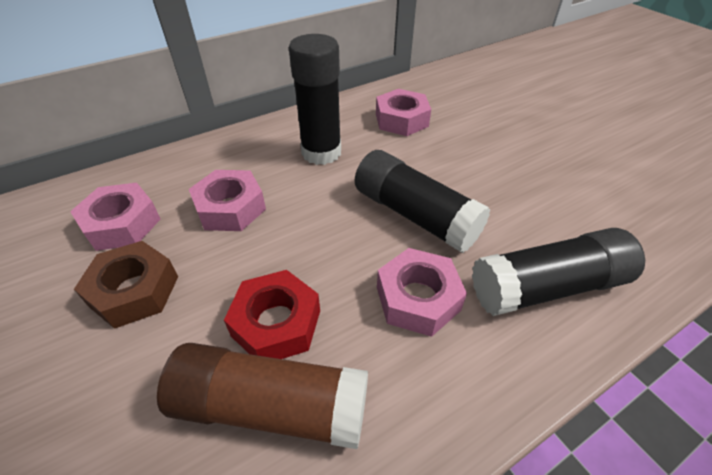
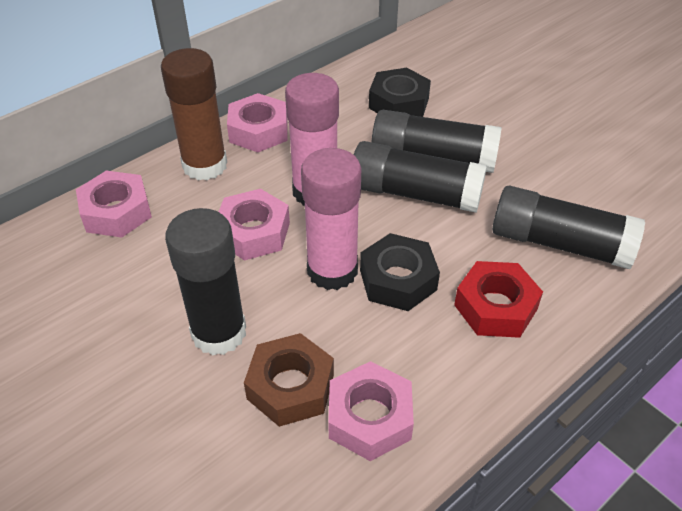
black glue stick: [289,34,341,165] [355,150,491,253] [472,228,645,316] = 3 -> [165,208,246,355] [354,141,487,213] [372,110,502,173] [492,186,645,269] = 4
black nut: none = 0 -> [360,233,440,311] [369,68,431,117] = 2
pink glue stick: none = 0 -> [285,73,339,206] [301,148,361,290] = 2

